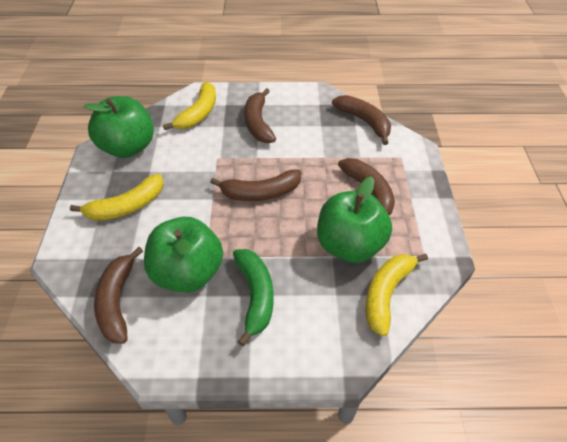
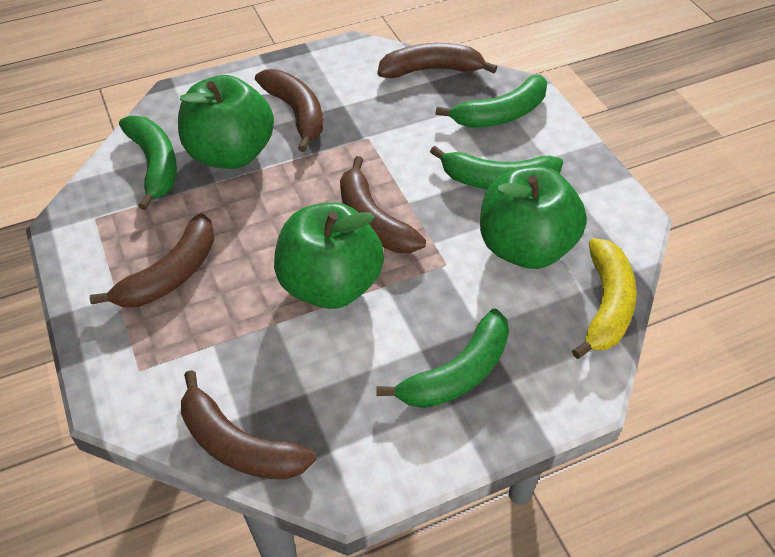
green banana: [233,249,274,346] = 1 -> [119,116,177,210] [377,309,509,408] [430,146,563,189] [435,75,547,128] = 4
yellow banana: [70,174,164,221] [163,82,216,130] [366,254,428,337] = 3 -> [572,238,637,359] = 1

